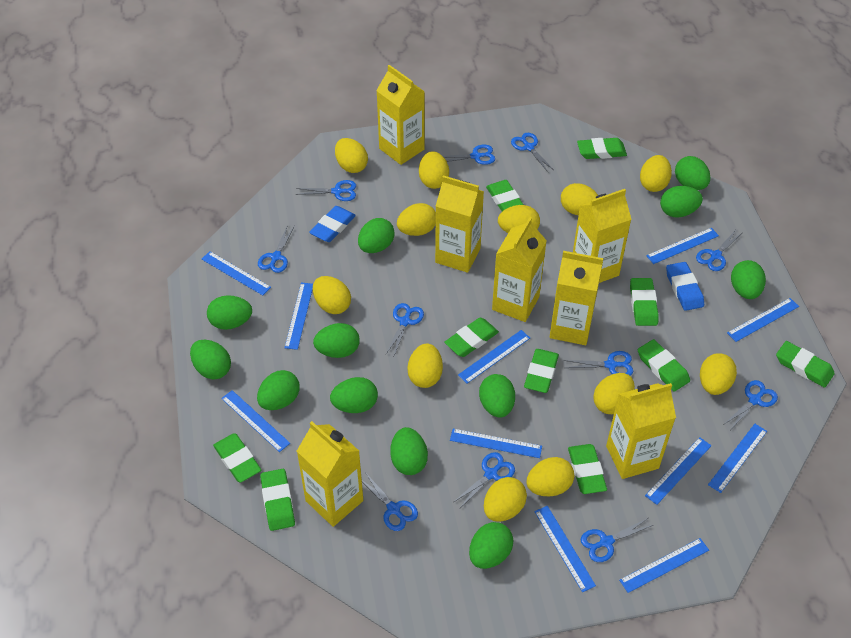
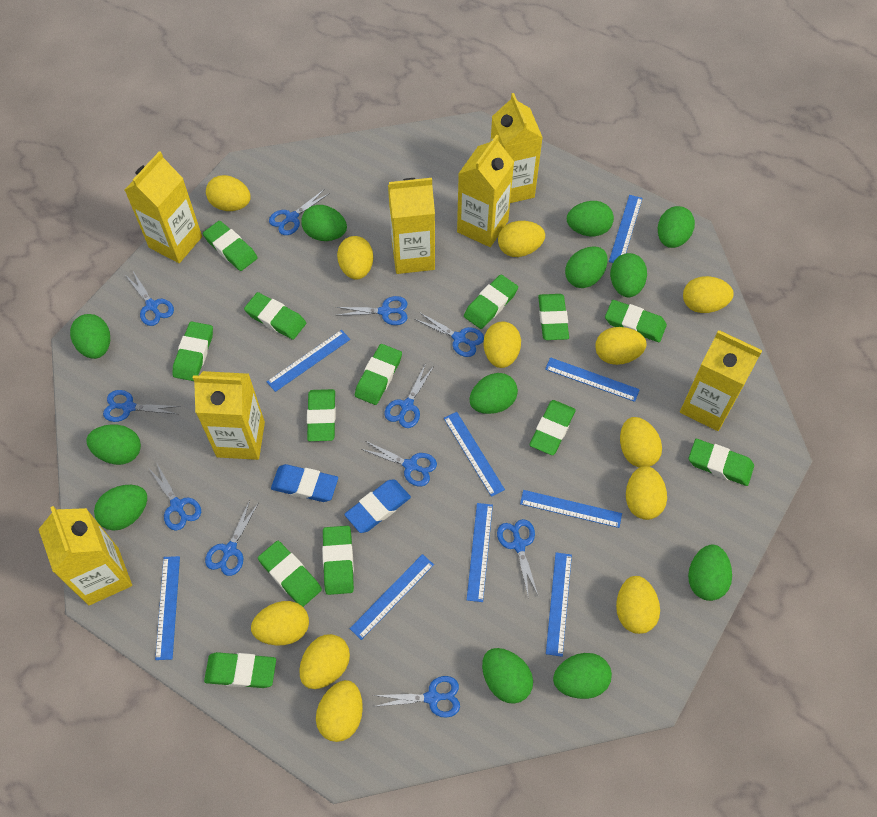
blue ruler: [202,251,271,296] [221,390,290,452] [285,283,313,350] [450,429,542,458] [458,330,530,383] [534,506,596,592] [619,538,709,593] [645,437,712,505] [646,228,719,264] [708,424,767,493] [727,298,799,342] = 11 -> [155,556,180,660] [267,330,350,392] [350,554,434,640] [444,412,505,497] [467,503,493,602] [520,490,622,528] [545,357,640,402] [546,552,572,657] [609,195,643,263] = 9
green eraser: [213,433,261,483] [260,469,295,531] [444,318,499,357] [486,180,523,212] [524,349,559,393] [568,444,607,494] [577,138,627,159] [630,278,659,326] [638,339,690,392] [776,341,835,388] = 10 -> [173,321,213,381] [203,221,257,271] [204,652,276,688] [244,292,306,340] [258,541,322,607] [307,389,336,441] [322,526,354,595] [355,344,402,405] [464,275,518,329] [530,400,576,455] [538,294,569,340] [605,300,667,342] [689,439,754,486] = 13

